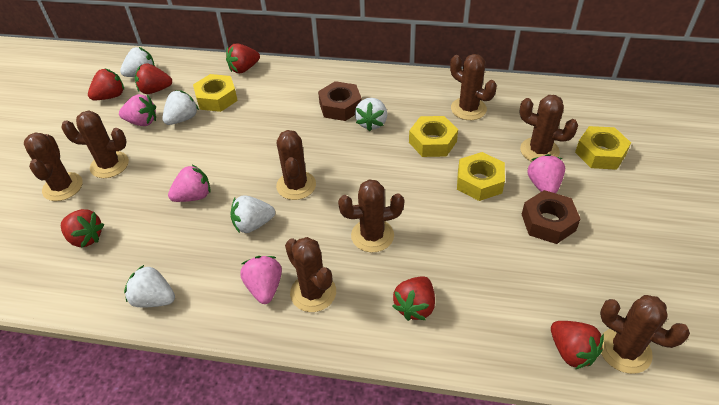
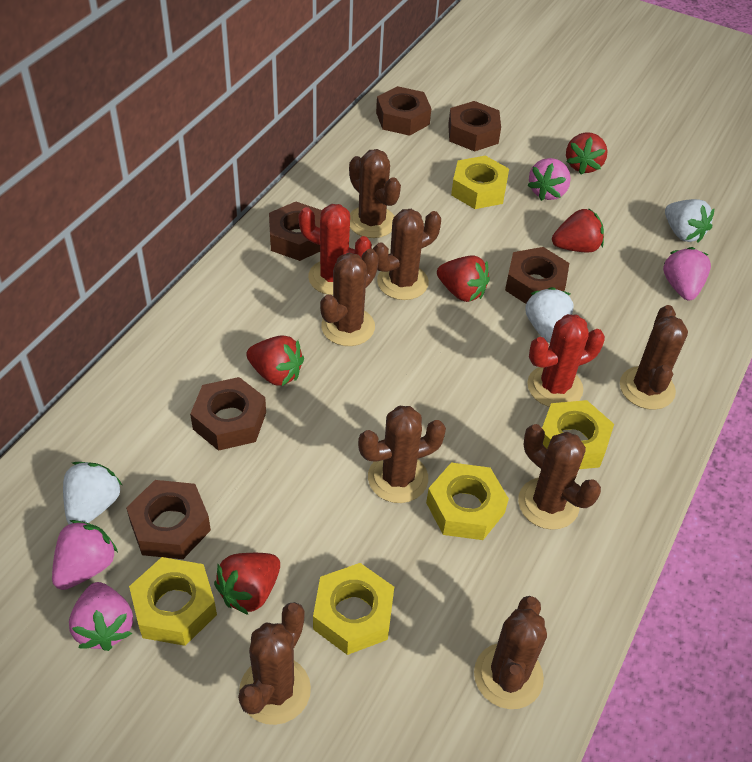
brown nut: [318,81,362,121] [522,190,580,244] = 2 -> [126,480,211,559] [190,377,266,451] [269,202,322,261] [376,86,431,136] [448,101,501,151] [505,247,569,304] = 6
red cactus: none = 0 -> [298,204,372,295] [527,314,605,407] = 2
red strawberry: [61,209,104,248] [88,69,124,100] [135,63,172,94] [226,44,260,73] [392,277,435,321] [551,321,604,369] = 6 -> [214,553,280,615] [246,335,304,386] [437,255,490,302] [552,208,604,252] [566,132,608,175] = 5
white strawberry: [120,47,155,77] [124,264,175,307] [162,90,199,125] [230,195,275,233] [355,98,387,131] = 5 -> [63,462,122,524] [525,287,574,343] [665,199,714,243] = 3
yellow nut: [193,74,238,112] [409,116,458,157] [457,152,505,201] [575,126,631,170] = 4 -> [129,557,217,646] [313,563,394,655] [426,462,509,540] [451,156,509,209] [542,400,614,469] = 5

